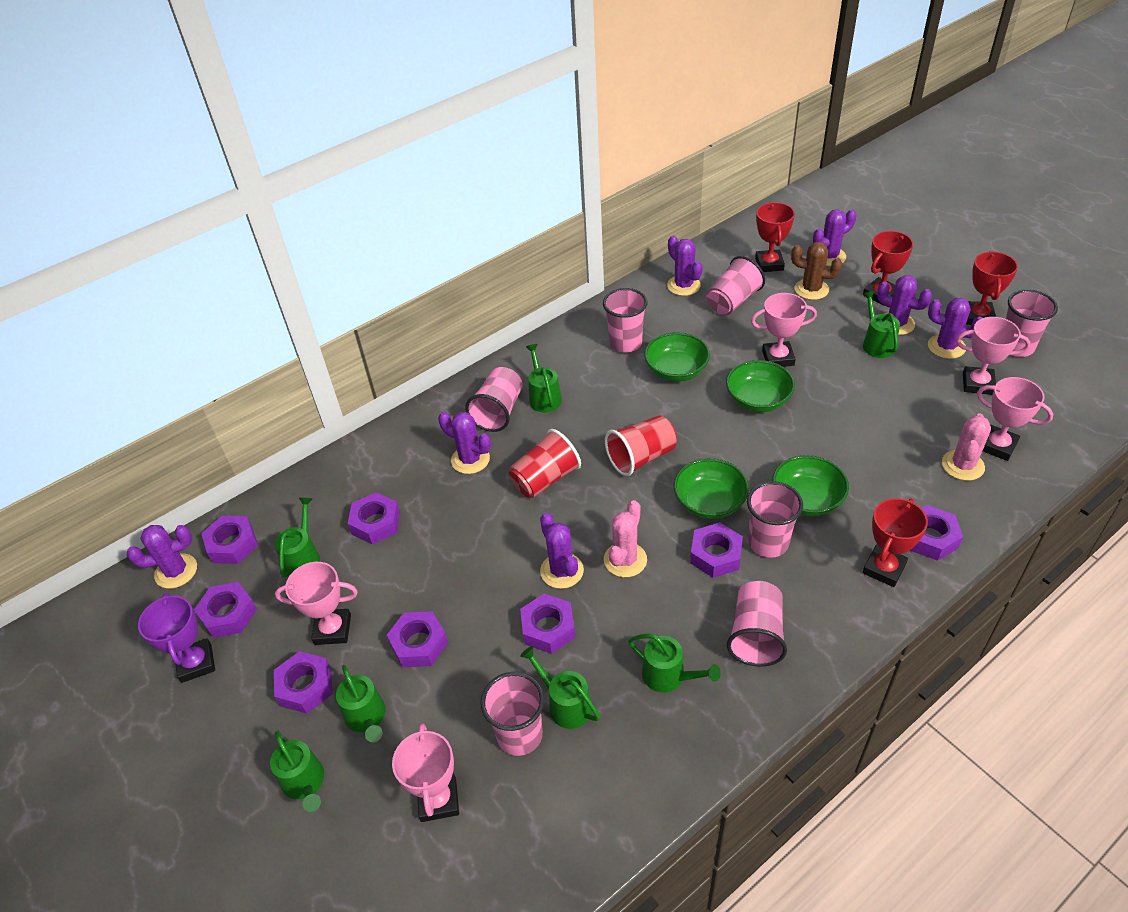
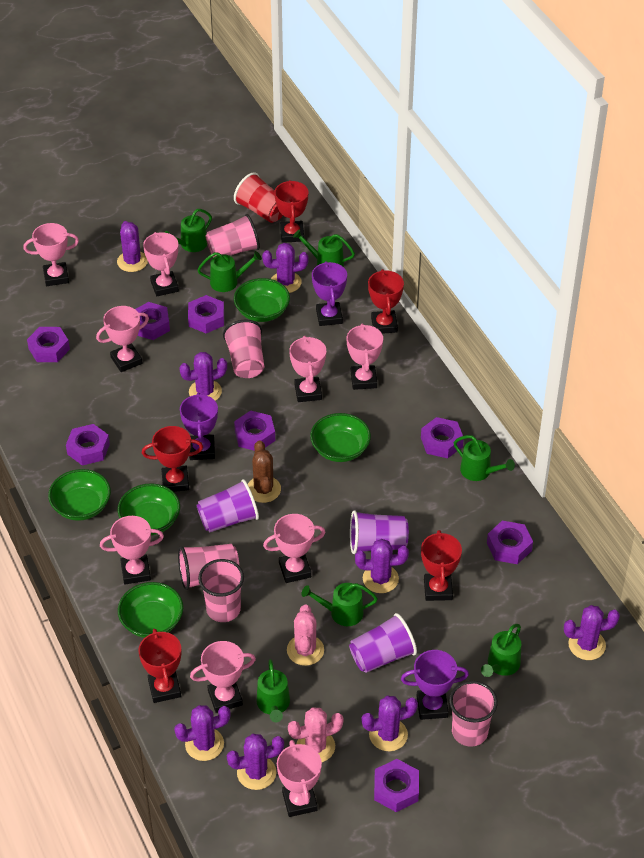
green bowl: [644,332,710,382] [674,458,749,519] [726,360,795,412] [772,455,849,516] = 4 -> [48,469,111,521] [118,483,180,535] [118,582,183,638] [234,278,290,322] [310,413,371,462] = 5
pink cup: [465,367,523,432] [480,672,544,756] [603,288,648,353] [706,256,765,315] [727,581,787,667] [747,481,803,558] [1006,290,1058,357] = 7 -> [178,544,239,590] [198,559,244,622] [206,214,260,257] [223,320,264,378] [449,681,498,747] = 5
pink trophy: [275,562,358,645] [392,723,459,822] [751,293,817,367] [956,317,1030,395] [977,377,1053,461] = 5 -> [23,223,79,286] [96,306,149,372] [100,516,164,584] [143,232,179,296] [190,641,256,713] [263,514,326,583] [277,740,322,817] [289,336,326,402] [347,324,383,390] = 9
purple cactus: [127,525,197,589] [438,412,491,474] [540,513,584,589] [667,236,703,296] [813,209,857,266] [877,275,932,335] [928,298,982,359] = 7 -> [117,221,148,272] [174,705,231,761] [179,352,227,401] [227,734,284,790] [262,243,308,293] [355,539,409,593] [362,696,418,751] [564,605,620,660] = 8
purple cup: none = 0 -> [197,479,259,532] [349,613,417,673] [350,510,409,554] = 3
purple trophy: [138,593,215,683] = 1 -> [180,393,218,460] [312,261,347,326] [401,650,469,720] = 3
red cup: [509,429,581,498] [605,416,677,476] = 2 -> [234,172,283,223] = 1
red trophy: [755,202,795,272] [862,498,928,587] [863,231,913,306] [966,251,1018,325] = 4 -> [138,629,182,703] [142,426,203,492] [274,180,309,243] [368,269,404,334] [421,530,462,601] = 5

